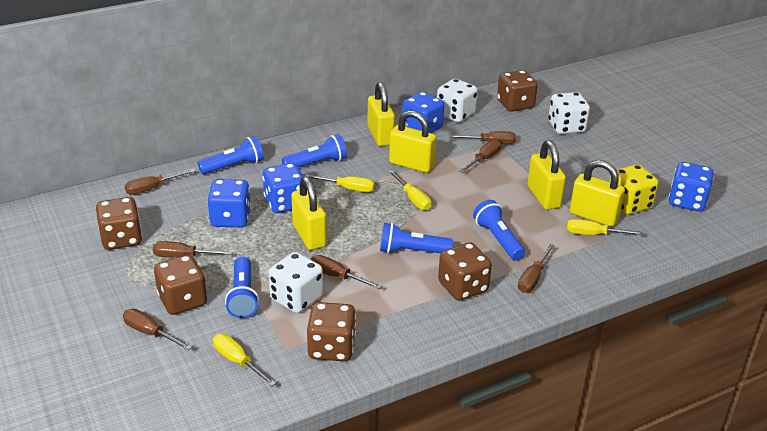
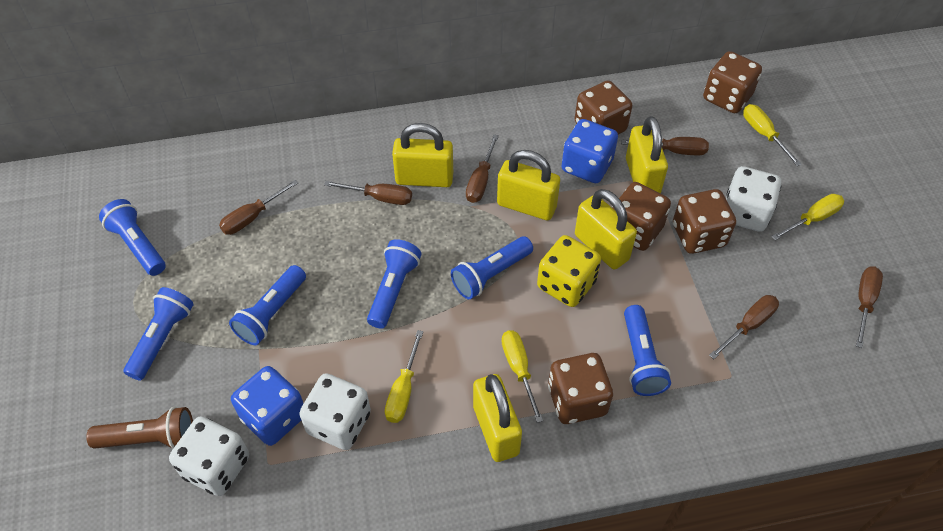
blue dice: [207,179,251,227] [262,163,304,213] [402,92,444,133] [669,162,714,212] = 4 -> [231,366,304,446] [561,119,618,183] = 2
blue flashlight: [197,136,264,174] [225,257,259,318] [282,134,347,167] [380,223,453,253] [473,200,525,260] = 5 -> [99,199,166,276] [123,287,194,380] [229,265,306,345] [367,239,421,329] [451,237,533,299] [624,305,671,396] = 6
brown flashlight: none = 0 -> [86,407,193,449] = 1
brown screwdriver: [123,309,192,350] [125,169,195,195] [153,241,232,257] [310,255,382,289] [449,131,516,144] [459,139,502,173] [518,244,555,293] = 7 -> [219,180,298,235] [324,181,412,205] [466,135,499,203] [621,137,709,155] [709,295,779,359] [856,267,883,348] = 6

